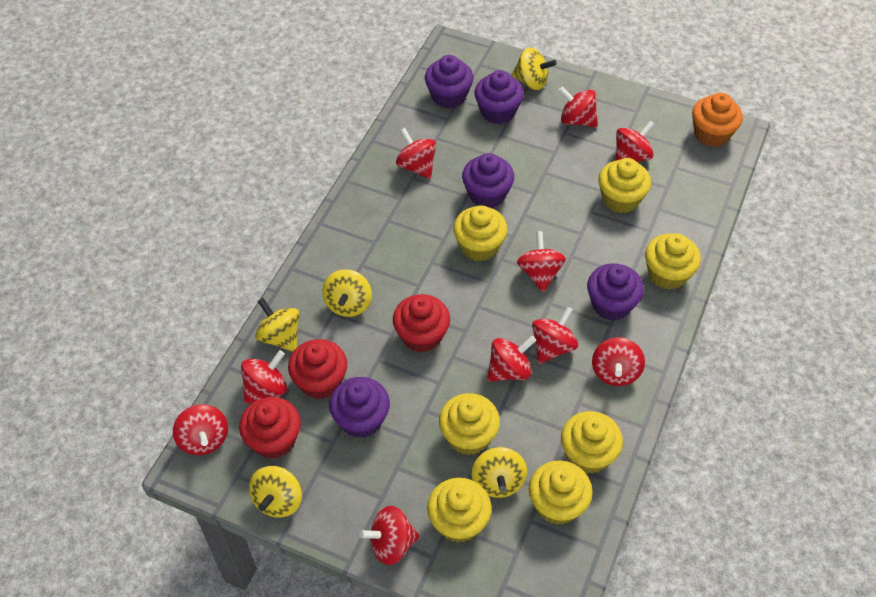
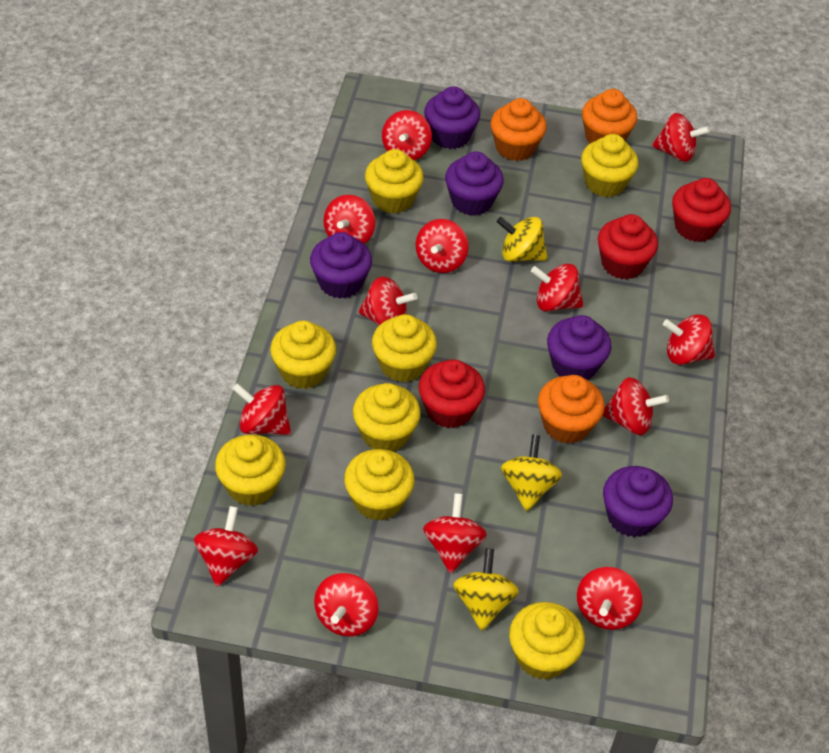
orange cupcake: [692,93,743,147] = 1 -> [490,98,547,161] [538,375,605,444] [582,89,637,144] = 3
red spinning top: [173,404,228,455] [241,350,287,404] [359,506,420,565] [396,128,436,179] [487,336,536,382] [517,231,566,293] [532,306,578,364] [558,86,598,127] [592,337,645,386] [616,120,655,162] = 10 -> [194,506,258,587] [232,383,291,435] [314,573,378,636] [323,195,375,244] [359,277,417,326] [382,110,432,160] [416,219,468,273] [423,493,487,573] [531,264,584,311] [577,567,642,630] [602,377,669,435] [652,113,710,162] [663,315,715,365] = 13
yellow cupcake: [427,478,492,542] [439,393,500,455] [453,205,508,261] [529,460,593,525] [561,411,623,474] [598,158,651,213] [645,233,701,290] = 7 -> [215,434,286,506] [270,320,336,389] [344,449,415,521] [353,383,421,452] [365,149,424,214] [372,314,437,382] [509,602,585,680] [581,134,639,197] = 8
yellow spinning top: [249,466,302,518] [255,298,300,352] [322,269,372,317] [472,447,527,498] [511,48,557,90] = 5 -> [453,548,519,631] [497,217,548,262] [501,434,562,512] = 3

